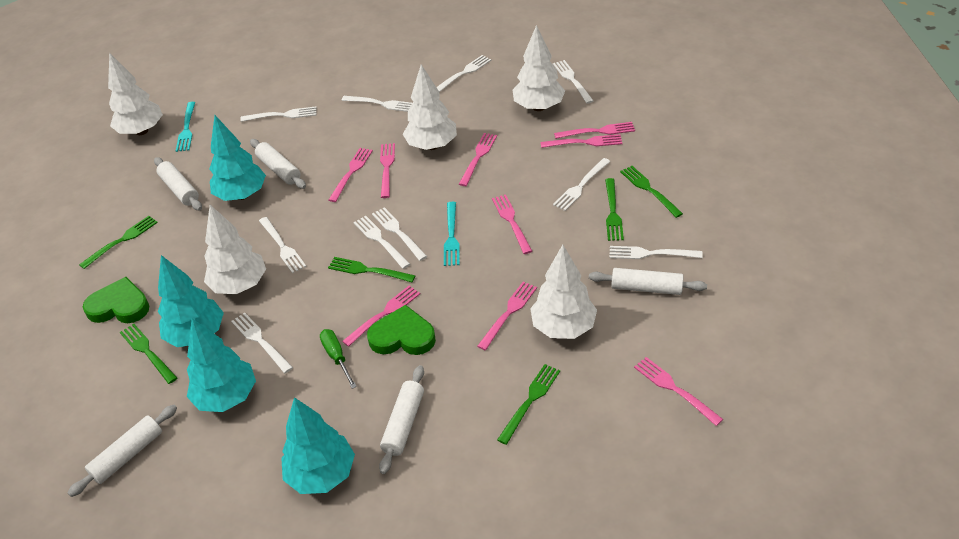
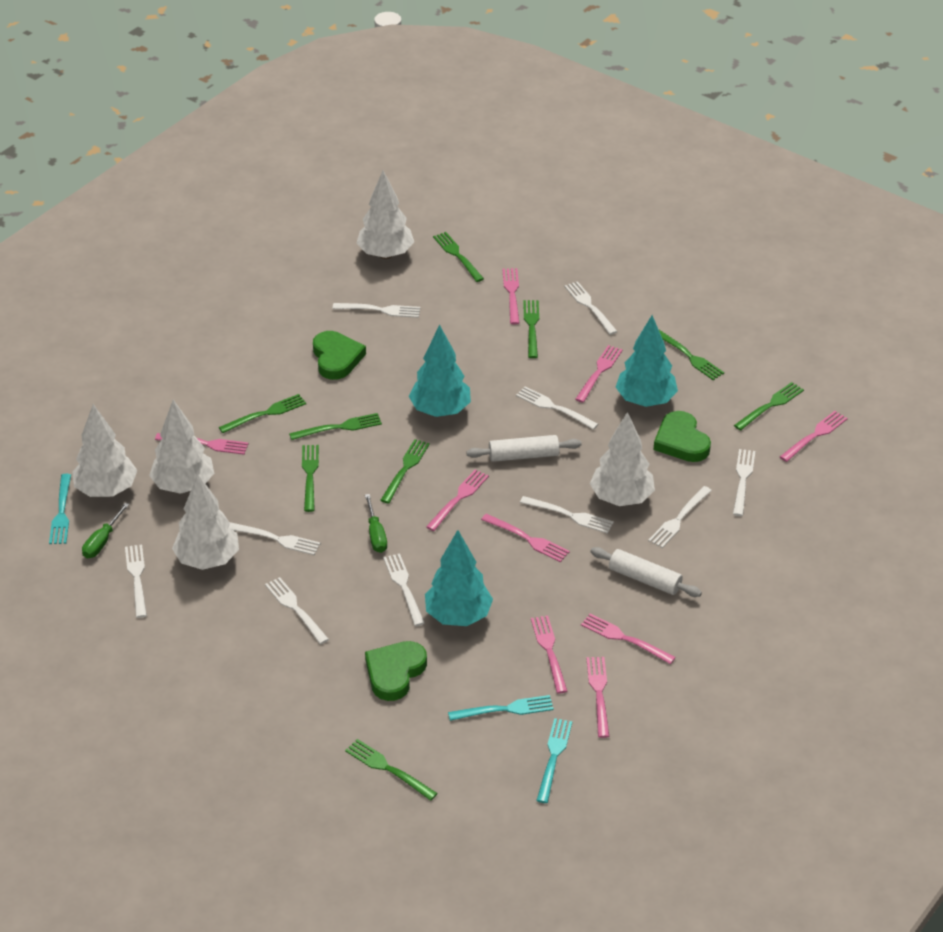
green fork: [79,216,158,269] [120,324,177,384] [328,257,416,282] [497,364,560,445] [605,178,624,241] [620,166,683,218] = 6 -> [219,394,306,433] [289,413,382,440] [302,445,319,512] [345,739,437,801] [380,439,430,504] [433,232,484,282] [523,300,539,358] [658,329,724,380] [734,382,804,431] = 9
green heart: [83,277,149,323] [367,305,436,355] = 2 -> [313,331,366,380] [365,641,427,701] [654,411,711,462] = 3
green screwdriver: [320,329,357,389] = 1 -> [82,503,129,558] [365,494,387,553] = 2
turquoise fork: [176,102,195,152] [444,202,460,266] = 2 -> [49,474,71,544] [448,695,554,721] [536,718,572,803] = 3
turquoise tree: [158,255,224,347] [187,318,256,412] [209,115,266,201] [281,397,355,494] = 4 -> [409,325,471,417] [425,530,493,626] [616,315,678,407] = 3
white rolling pin: [68,405,177,497] [154,157,202,211] [250,139,306,189] [379,365,424,474] [589,268,707,295] = 5 -> [466,435,581,462] [590,547,702,597] = 2

